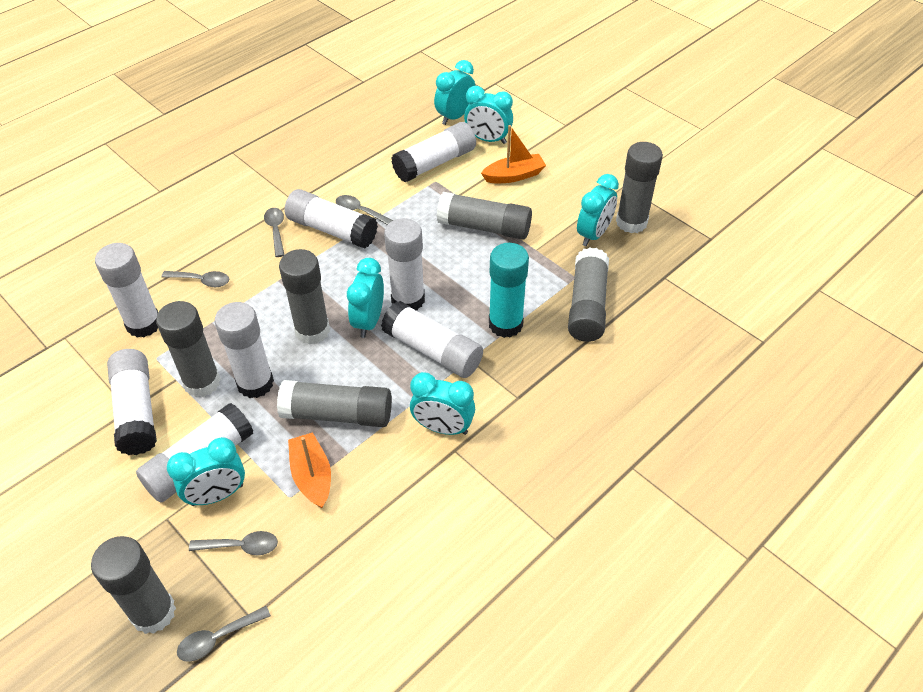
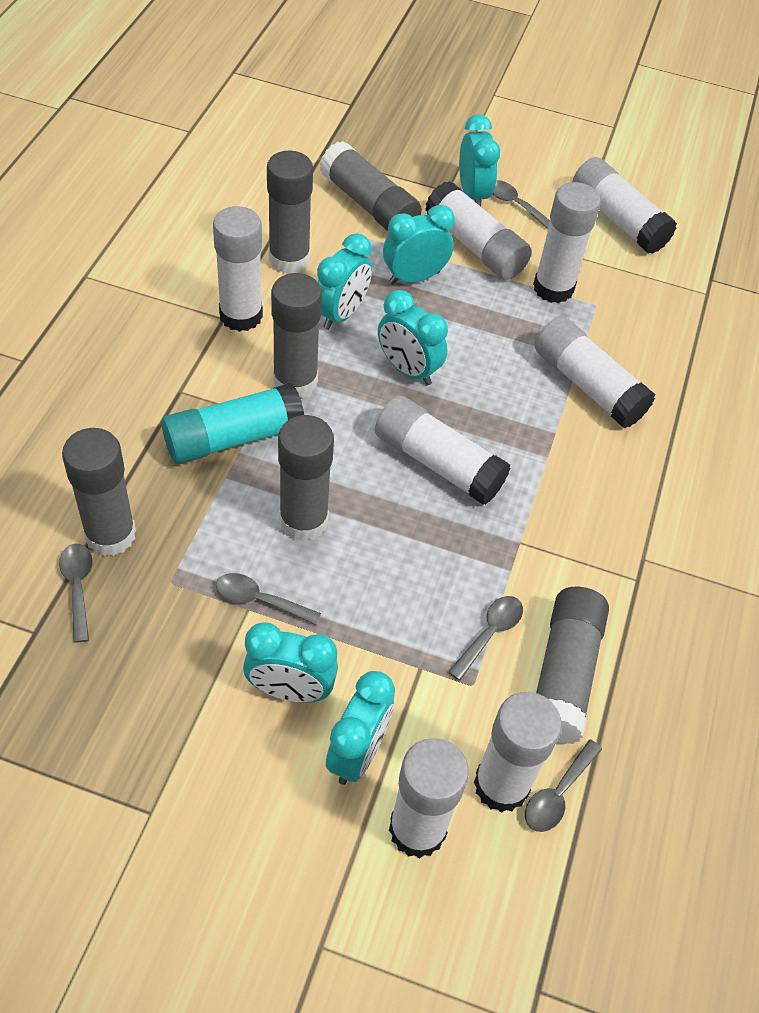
grey glue stick: [91,536,176,634] [156,301,221,397] [277,380,392,427] [279,249,330,344] [437,192,532,240] [568,247,609,342] [616,142,663,233] = 7 -> [62,428,136,556] [267,150,313,274] [271,273,322,398] [278,415,334,542] [320,141,422,231] [536,587,609,744] = 6
orange boat: [288,432,331,508] [481,125,546,183] = 2 -> none = 0

